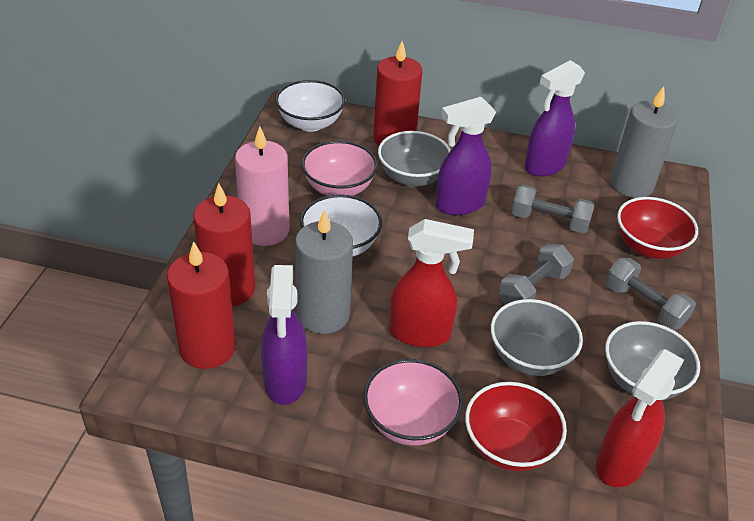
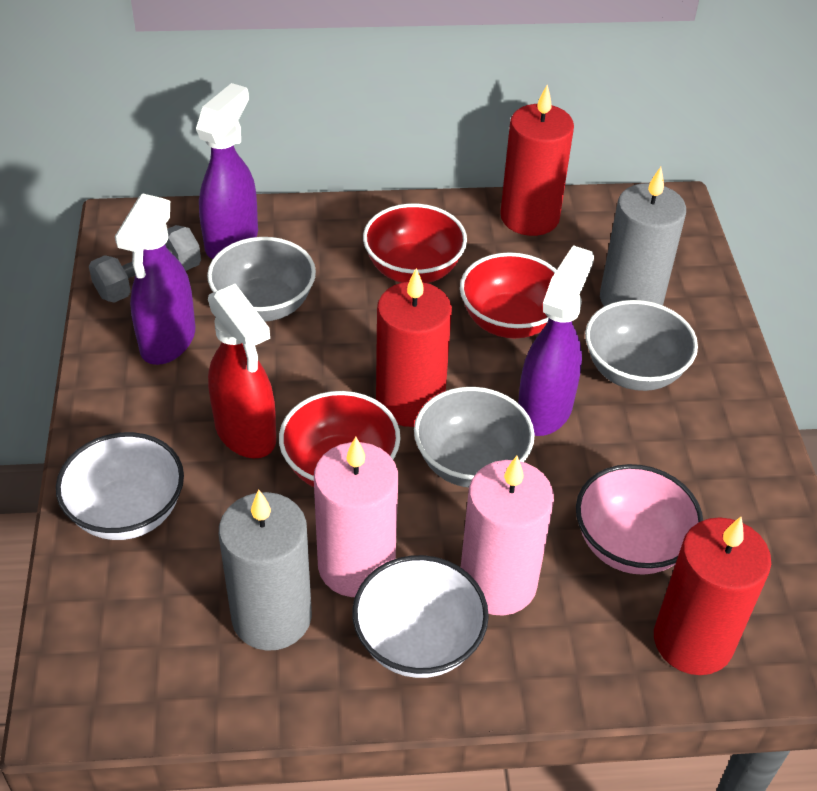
grey dumbbell: [499,244,574,305] [511,184,594,233] [605,258,696,330] = 3 -> [89,225,201,303] = 1
pink bowl: [302,141,378,196] [363,359,463,446] = 2 -> [576,464,703,575] = 1
pink candle: [235,126,289,246] = 1 -> [314,437,398,597] [461,456,554,615] = 2
red bowl: [465,382,567,471] [617,197,698,259] = 2 -> [279,391,401,487] [363,204,467,283] [460,252,557,338] = 3
red spray bottle: [389,219,474,347] [596,349,684,487] = 2 -> [208,284,276,458] = 1

